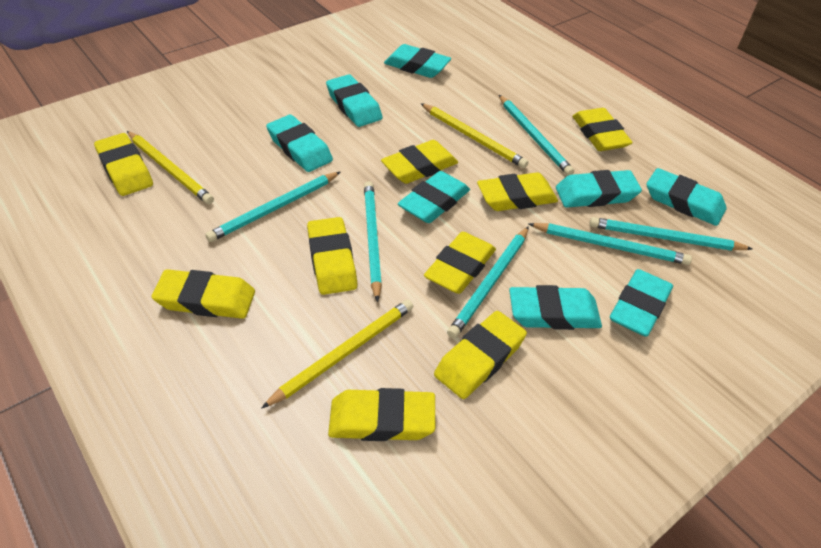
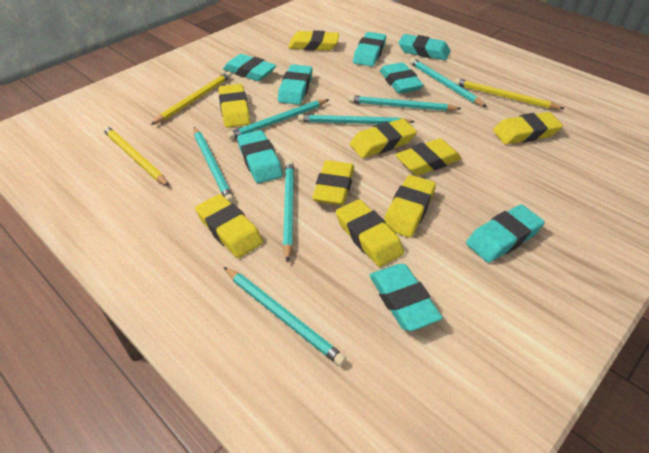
turquoise pencil: [205,172,340,242] [364,181,382,302] [447,226,529,339] [499,95,574,176] [529,223,692,265] [589,217,753,251] = 6 -> [194,127,234,203] [224,267,347,366] [227,99,329,140] [283,160,294,262] [298,114,415,124] [348,95,461,111] [409,58,487,107] = 7

